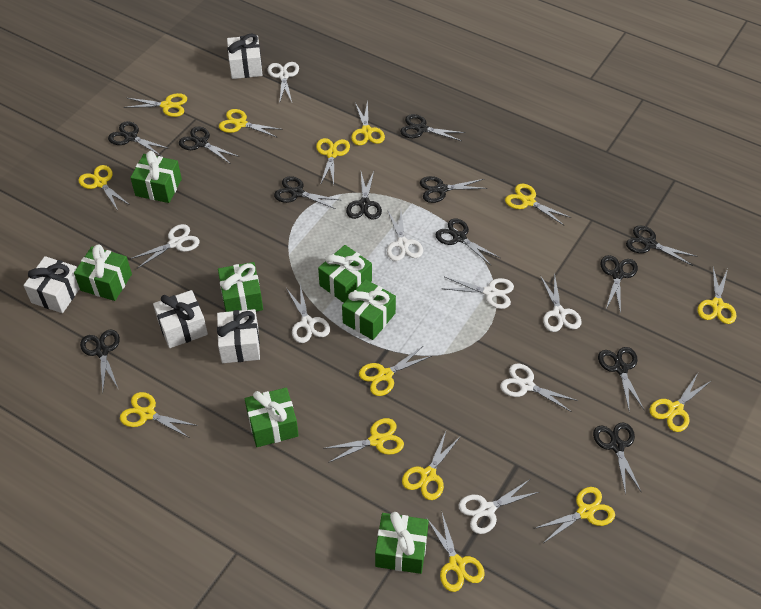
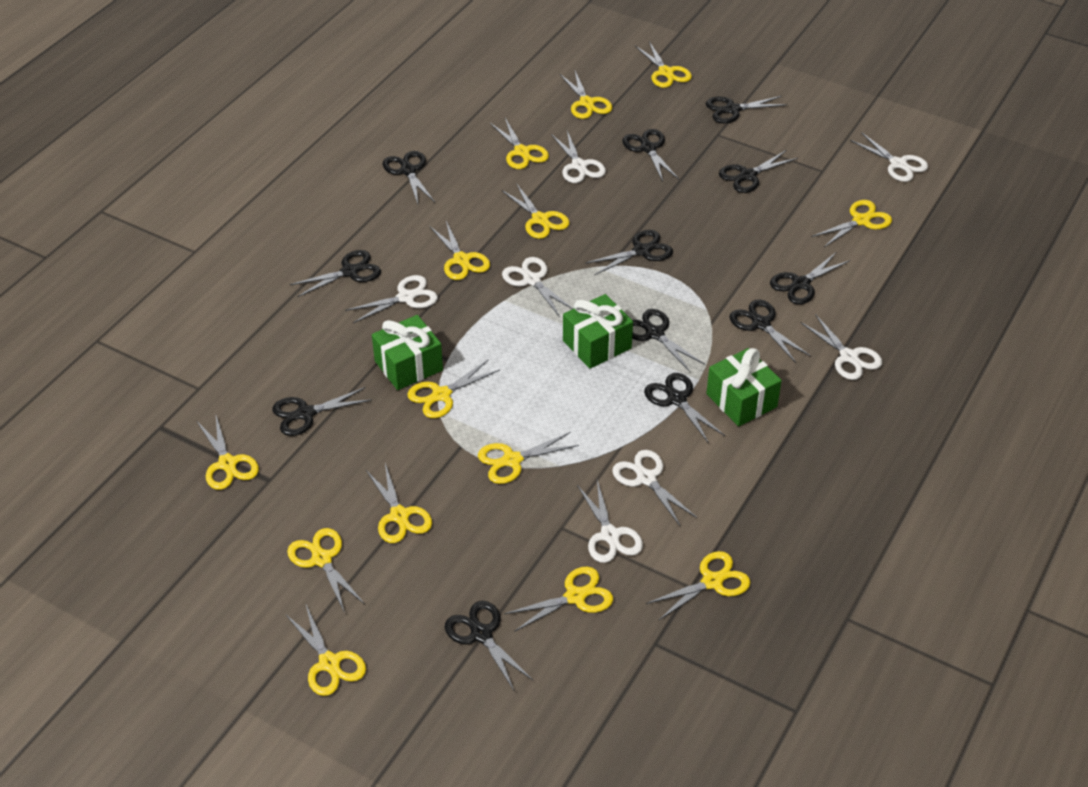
green gift: [74,244,132,301] [130,151,182,203] [218,262,263,312] [245,387,299,447] [318,245,372,303] [342,279,396,340] [375,512,429,574] = 7 -> [372,315,443,390] [563,294,633,369] [706,348,782,426] = 3
white gift: [23,256,80,313] [153,290,208,348] [217,309,260,363] [227,34,263,79] = 4 -> none = 0
white scissors: [130,224,200,269] [267,62,299,104] [286,285,330,343] [387,210,423,261] [441,277,514,309] [459,479,539,534] [500,363,578,412] [540,273,582,332] = 8 -> [345,275,438,323] [502,257,573,317] [551,131,606,183] [577,480,643,563] [612,450,697,526] [800,314,882,380] [850,132,928,182] = 7

